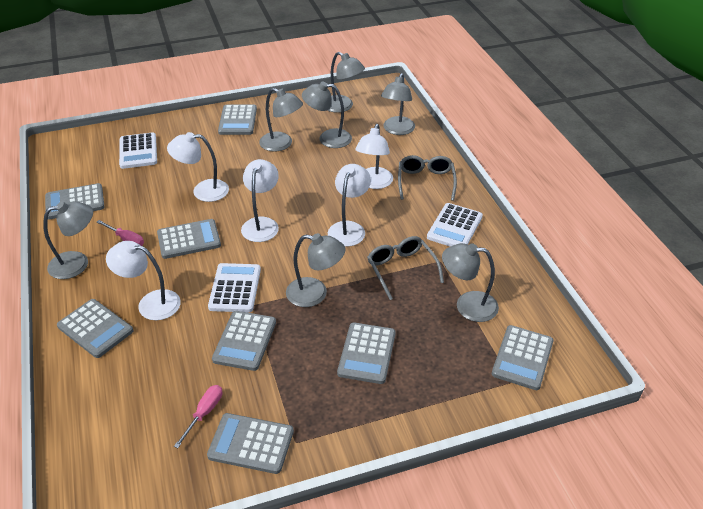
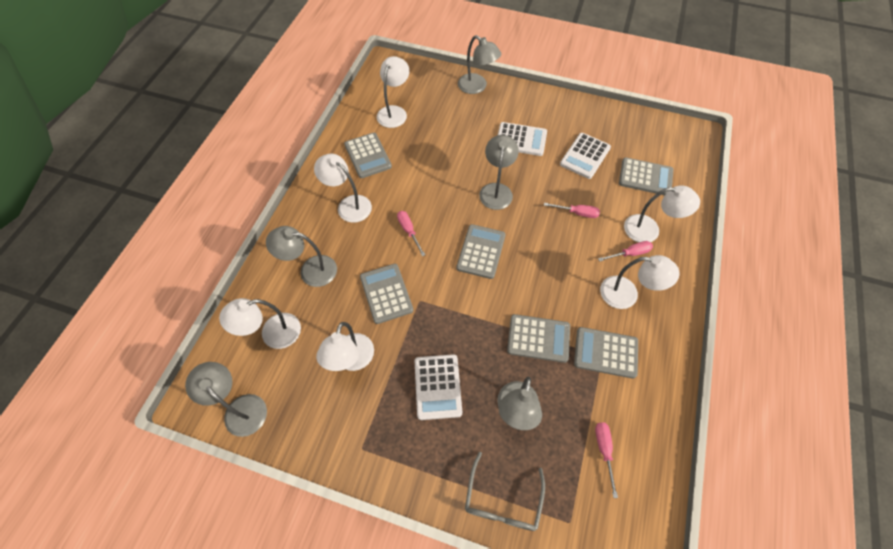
grey calculator: [45,183,104,219] [57,299,133,358] [157,219,221,259] [207,413,294,474] [212,311,276,371] [218,105,257,135] [337,323,395,384] [492,325,554,390] = 8 -> [344,133,392,178] [360,264,413,324] [456,224,506,279] [507,314,570,363] [574,327,638,379] [619,157,673,195] = 6
grey glasses: [367,236,444,300] [398,155,457,201] = 2 -> [465,452,545,531] = 1
grey lamp: [43,201,93,279] [259,88,303,152] [286,233,346,307] [302,82,352,148] [327,52,365,113] [381,73,415,135] [442,243,499,322] = 7 -> [185,362,267,437] [266,226,337,287] [458,35,501,94] [479,135,519,210] [497,376,542,430] = 5
pink screwdriver: [97,220,144,246] [174,385,222,448] = 2 -> [397,211,425,256] [544,203,600,218] [595,422,618,498] [598,241,653,262] = 4
white lamp: [106,241,181,320] [167,132,229,202] [241,159,279,242] [328,164,371,247] [355,124,393,189] = 5 -> [219,298,301,349] [314,154,372,223] [316,322,374,371] [377,56,409,128] [600,255,680,309] [624,185,700,242] = 6

